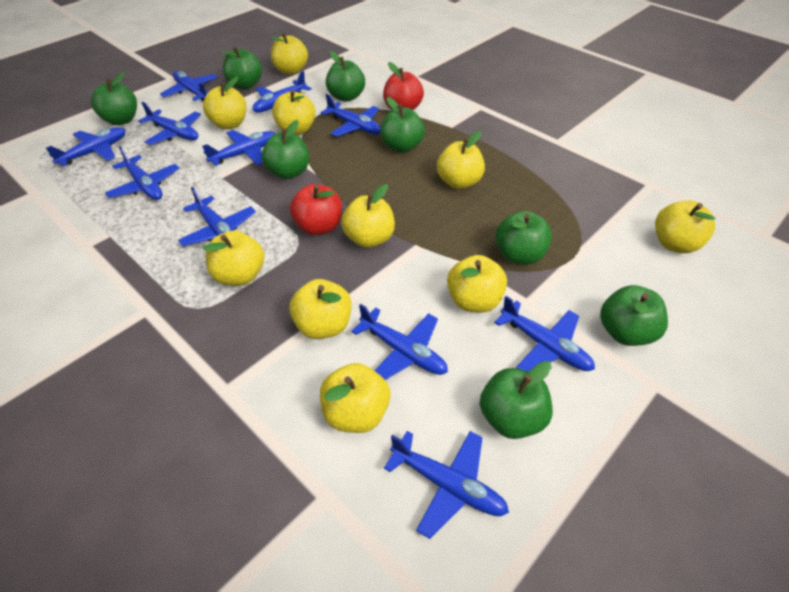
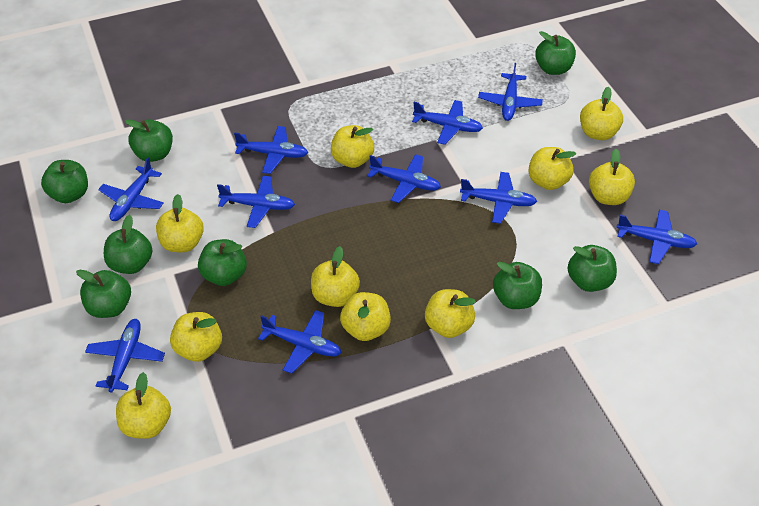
blue plane: [46,127,125,166] [105,146,180,200] [138,102,201,145] [160,71,218,101] [178,187,256,246] [202,130,276,166] [252,71,312,113] [321,94,381,137] [351,304,448,380] [384,431,509,539] [494,296,595,371] = 11 -> [85,319,165,392] [98,157,164,221] [217,176,295,228] [234,126,308,174] [258,310,342,374] [367,154,441,203] [412,100,483,145] [460,172,537,224] [478,63,543,121] [616,210,697,264] = 10
red apple: [290,184,342,235] [383,62,424,110] = 2 -> none = 0

